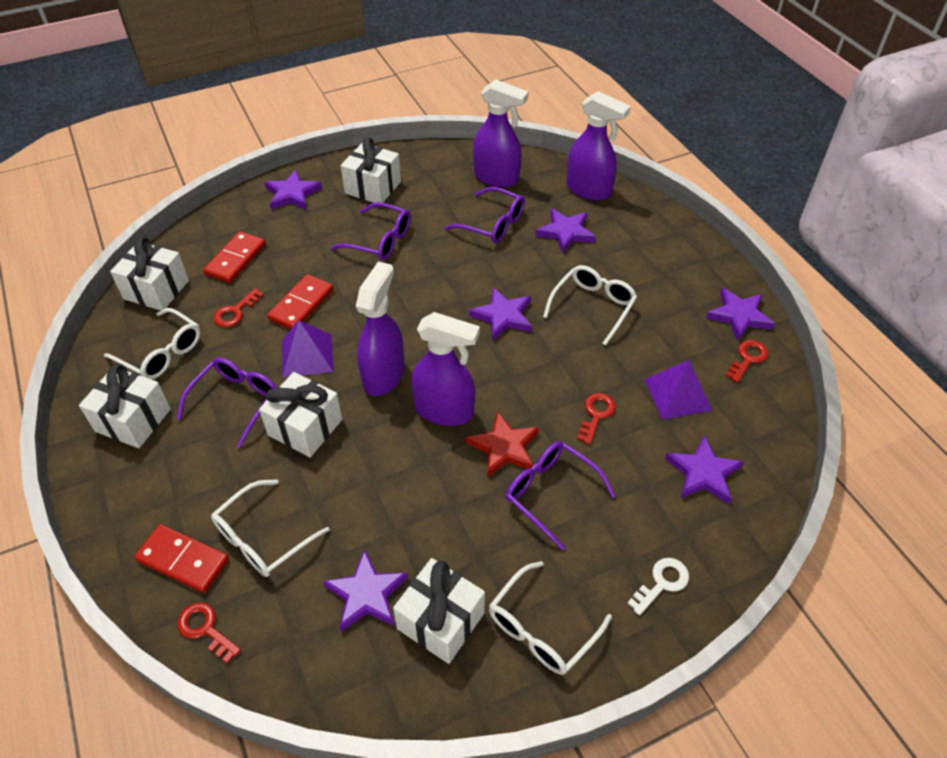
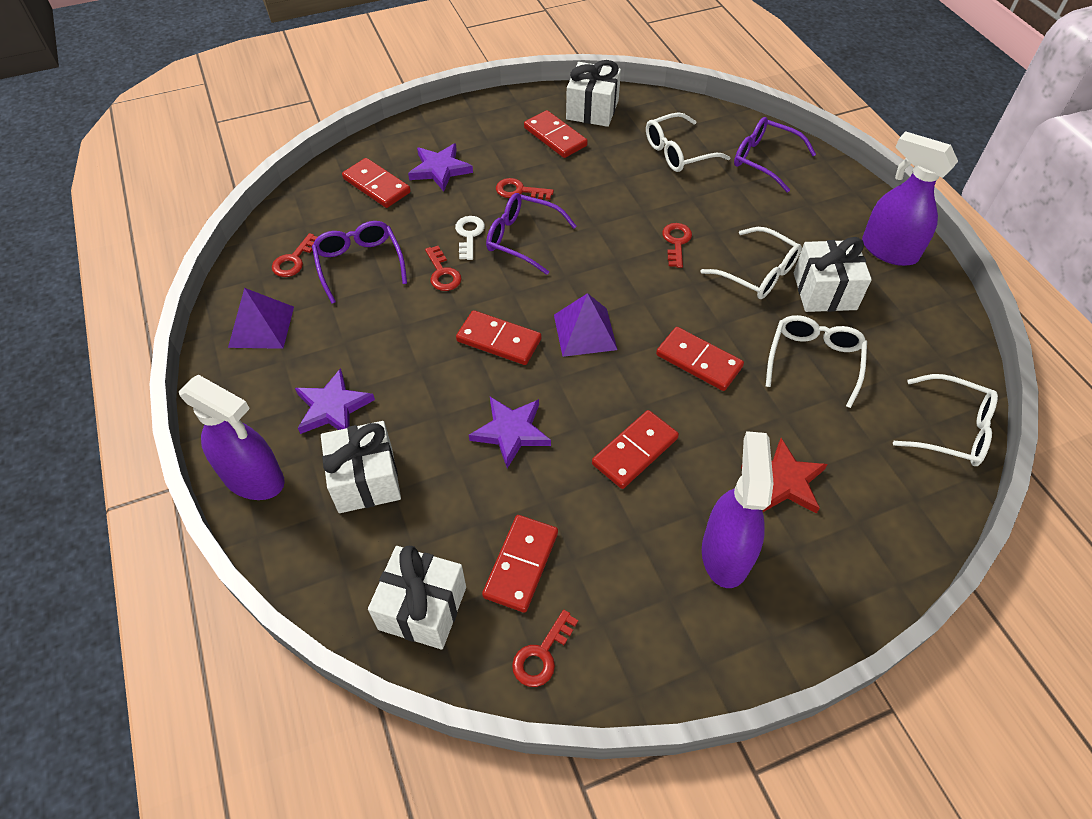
purple glasses: [177,358,277,448] [331,202,411,260] [445,187,525,243] [506,441,615,550] = 4 -> [312,221,407,304] [486,193,577,275] [734,117,816,192] = 3
purple spray bottle: [356,261,404,396] [411,312,480,426] [473,79,529,187] [566,91,631,201] = 4 -> [179,375,285,500] [702,431,774,588] [862,131,958,266] = 3
purple star: [264,170,322,210] [323,550,408,632] [469,287,532,340] [535,208,596,253] [665,436,744,504] [706,288,775,341] = 6 -> [295,368,375,434] [408,143,473,192] [469,397,551,468] = 3
red domino: [134,524,229,593] [203,231,266,283] [267,274,333,330] = 3 -> [342,158,411,208] [456,310,541,365] [482,515,558,613] [524,110,588,158] [592,410,679,489] [656,327,744,391] = 6
red key: [177,602,241,663] [214,288,264,327] [577,393,616,444] [726,340,769,383] = 4 -> [272,233,317,277] [425,246,461,291] [496,178,554,200] [512,610,578,687] [662,223,692,268] = 5
white gift: [79,363,171,448] [110,236,189,311] [259,372,342,457] [341,137,401,203] [393,558,485,664] = 5 -> [321,421,401,513] [368,546,466,649] [566,60,621,127] [794,237,872,312] = 4

